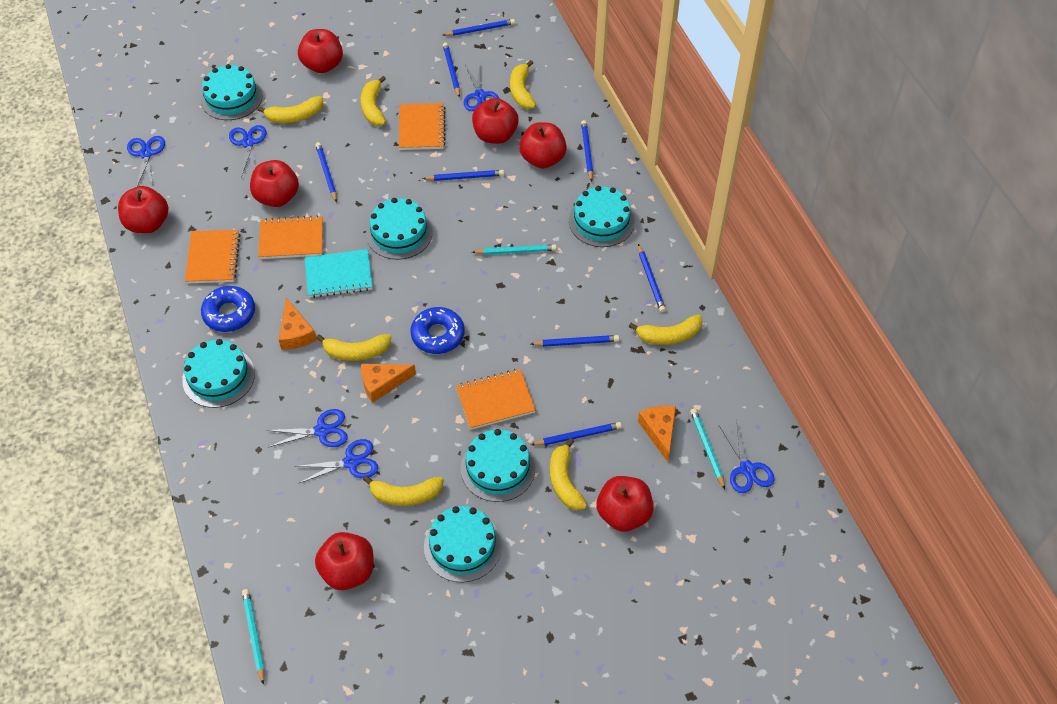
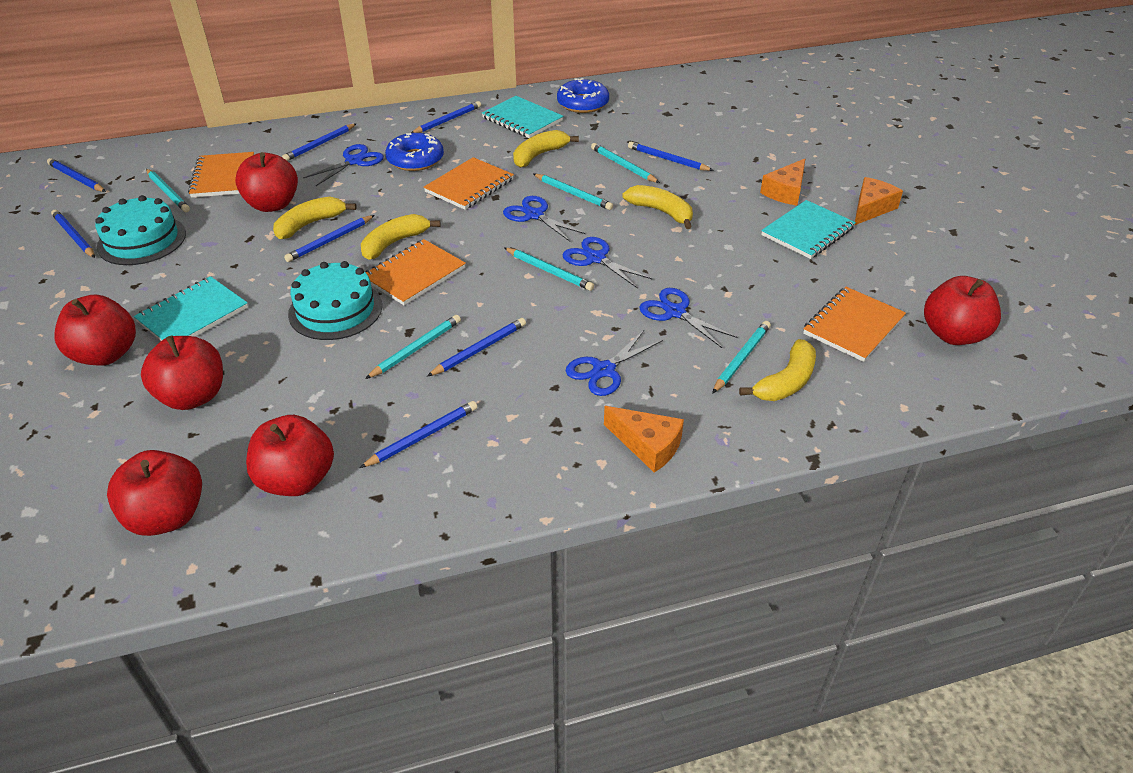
blue scissors: [127,136,165,187] [229,125,267,178] [266,409,348,447] [295,439,378,484] [464,64,500,111] [719,423,775,493] = 6 -> [303,144,384,186] [503,196,585,241] [563,237,652,289] [566,330,663,396] [639,288,738,348] = 5
red apple: [118,186,168,233] [250,160,299,207] [298,29,343,73] [315,532,373,590] [472,98,519,144] [519,122,567,169] [597,476,654,532] = 7 -> [54,295,136,366] [107,450,202,536] [141,336,223,410] [235,152,298,212] [246,415,334,496] [924,276,1001,345] = 6
turquoise cake: [182,339,255,408] [201,64,263,120] [366,198,433,260] [424,506,502,582] [461,429,536,502] [569,186,635,247] = 6 -> [95,195,186,265] [288,261,382,340] = 2
turquoise notebook: [305,249,373,298] = 1 -> [134,276,248,341] [482,96,563,138] [761,200,856,259] = 3
turquoise pencil: [242,589,265,685] [472,244,557,255] [690,408,725,489] = 3 -> [146,169,190,212] [365,315,461,379] [504,248,594,291] [534,174,613,210] [591,143,660,183] [712,321,771,394] = 6
yellow banana: [257,96,323,123] [316,334,391,361] [361,76,386,126] [363,476,443,506] [510,60,536,109] [550,438,587,510] [629,315,703,345] = 7 -> [273,197,356,239] [361,214,441,260] [513,130,579,168] [622,185,693,229] [739,339,816,401] = 5

